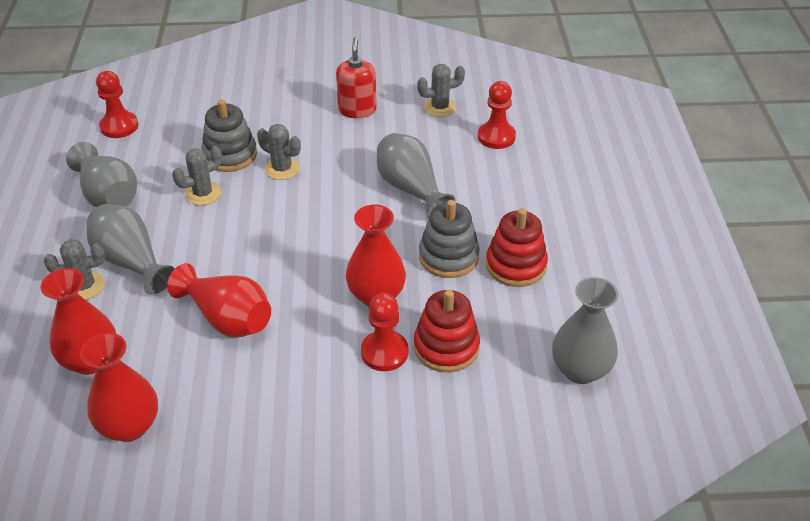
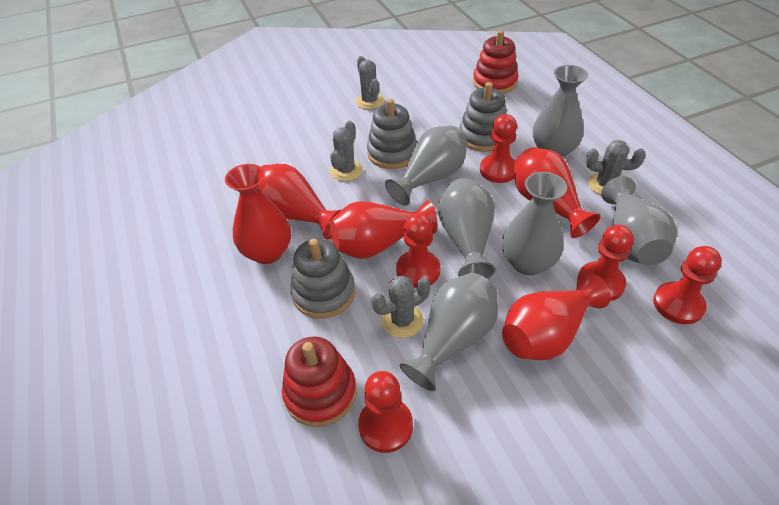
grey stacking toy: [201,100,257,172] [419,200,480,278] = 2 -> [290,239,355,319] [367,99,417,169] [459,82,507,152] = 3
grey vase: [66,142,137,208] [87,204,175,294] [377,133,455,219] [552,277,618,384] = 4 -> [385,126,467,206] [399,273,498,391] [438,178,496,279] [502,172,567,275] [533,65,588,158] [601,176,677,266] = 6
red pawn: [96,71,138,138] [361,293,408,371] [478,81,516,149] = 3 -> [358,371,413,453] [396,213,441,288] [480,114,517,183] [577,225,634,301] [653,246,722,324] = 5
red soap dispenser: [336,37,377,118] = 1 -> none = 0
red vase: [40,268,116,375] [80,333,158,442] [167,263,271,338] [346,205,406,306] = 4 -> [225,164,291,264] [258,164,341,240] [330,200,437,259] [502,273,611,360] [514,147,601,238] = 5

